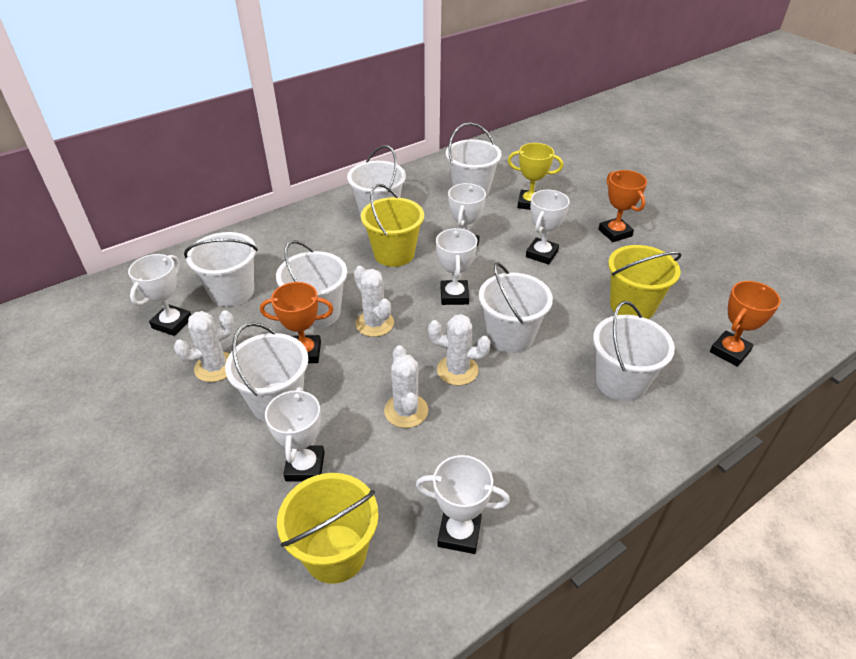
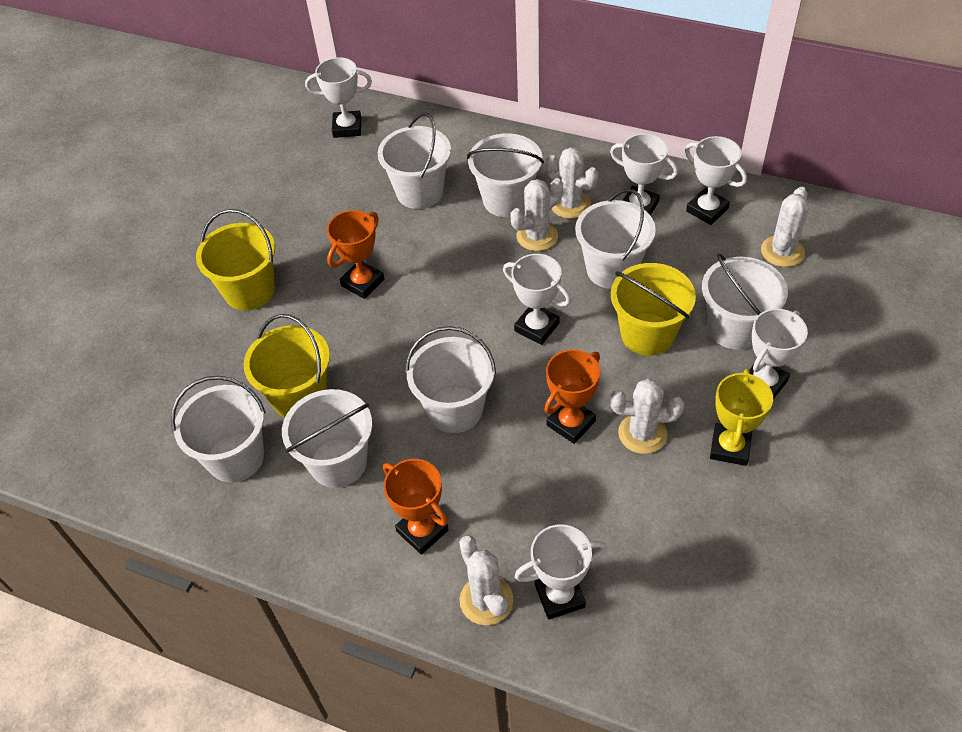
white cactus: [174,310,234,382] [354,266,394,337] [384,345,428,428] [428,314,491,386] = 4 -> [459,535,513,625] [510,178,563,251] [546,147,598,219] [610,378,684,454] [761,187,809,267] = 5

